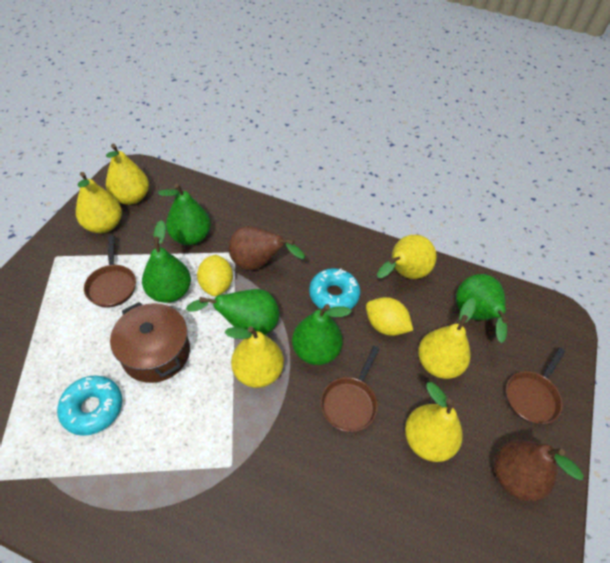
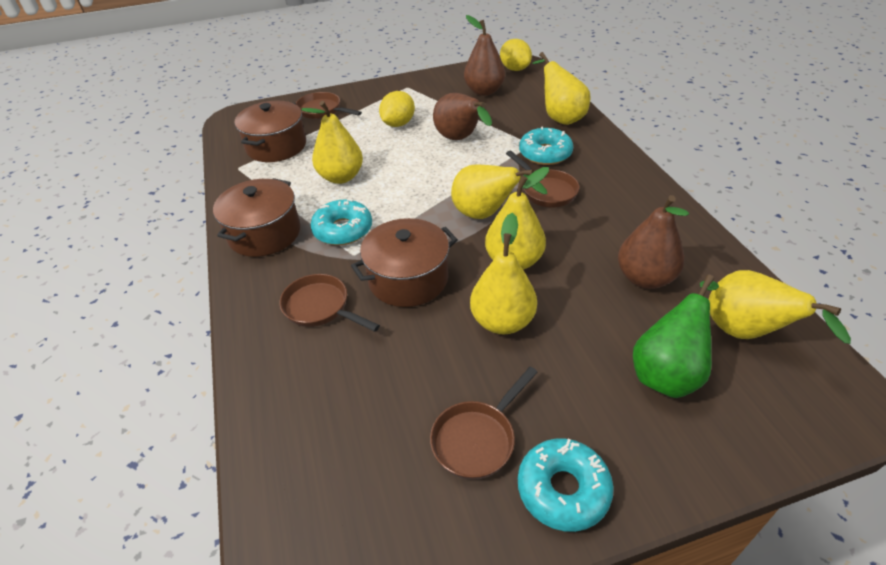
brown pan: [84,235,136,308] [321,346,380,432] [506,347,565,424] = 3 -> [280,274,380,332] [296,92,362,119] [430,367,538,480] [506,151,579,208] = 4
brown pear: [228,226,305,271] [494,440,583,502] = 2 -> [433,93,492,140] [464,15,505,96] [618,195,689,289] = 3
brown pot: [110,302,190,383] = 1 -> [213,178,300,257] [235,101,306,162] [351,218,458,307] = 3
green pear: [142,220,191,303] [158,184,211,245] [186,289,279,335] [292,304,352,365] [456,274,508,343] = 5 -> [633,275,719,398] = 1
turquoise donut: [57,376,122,436] [309,268,360,309] = 2 -> [311,199,372,245] [518,438,614,532] [519,127,573,165] = 3

